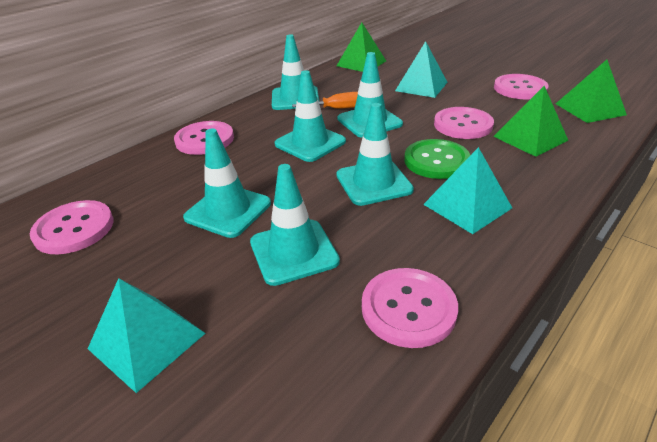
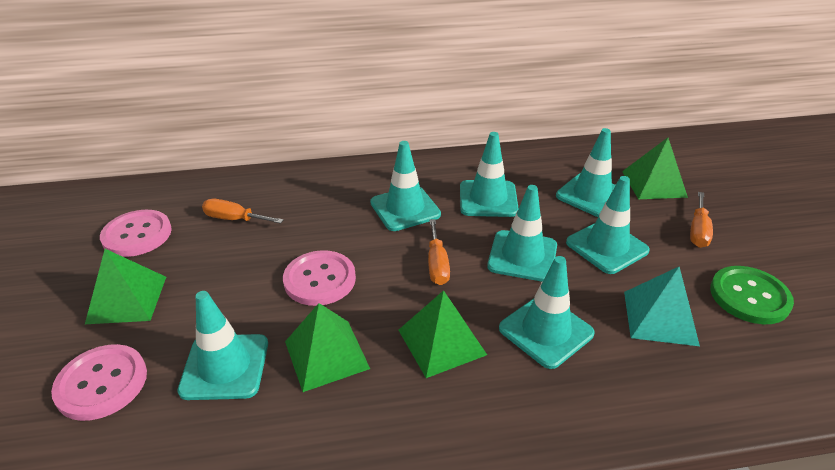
green pyramid: [337,22,386,72] [493,86,568,157] [556,60,627,123] = 3 -> [85,249,166,324] [285,303,370,392] [399,290,487,378] [622,138,688,199] = 4
orange screwdriver: [292,92,358,109] = 1 -> [202,199,284,224] [428,219,450,285] [690,192,713,248] = 3
pink button: [30,200,113,254] [174,121,234,155] [362,268,458,348] [434,107,494,139] [494,74,548,99] = 5 -> [51,344,147,421] [100,210,172,257] [283,250,356,306] = 3
turquoise pyramid: [88,278,206,393] [395,41,447,98] [423,147,512,234] = 3 -> [624,267,700,346] = 1
turquoise traffic cone: [183,129,271,238] [250,164,340,286] [272,34,319,110] [275,70,346,162] [336,103,414,206] [337,52,403,138] = 6 -> [177,291,268,400] [370,141,441,231] [460,132,519,217] [487,185,557,282] [499,256,595,369] [556,128,615,217] [566,176,650,274] = 7

